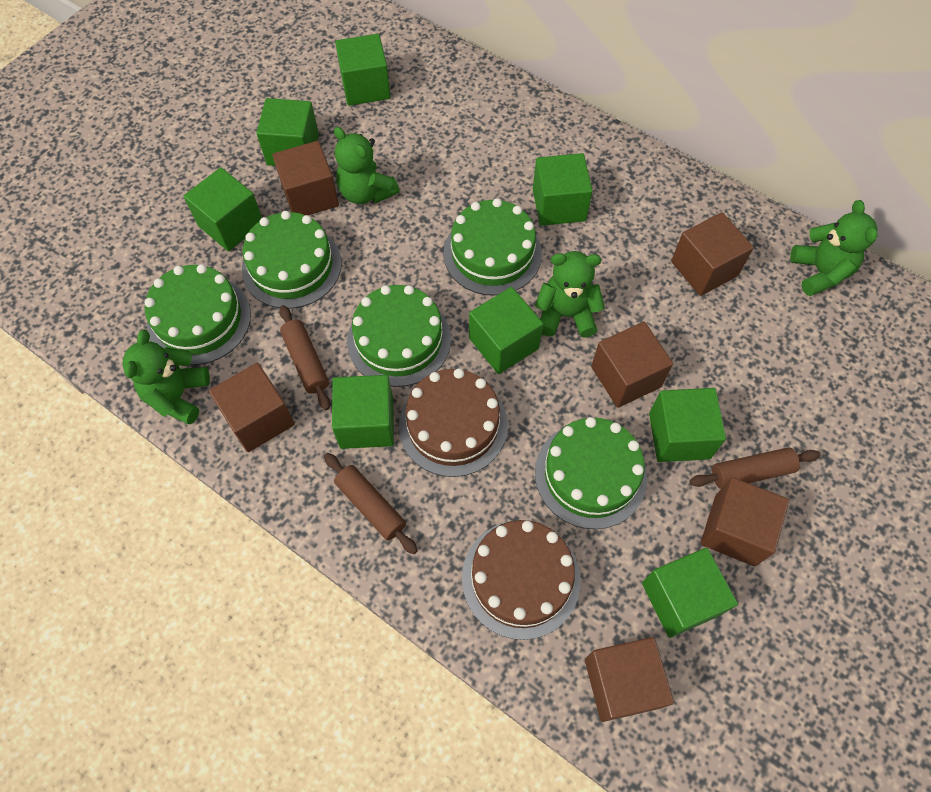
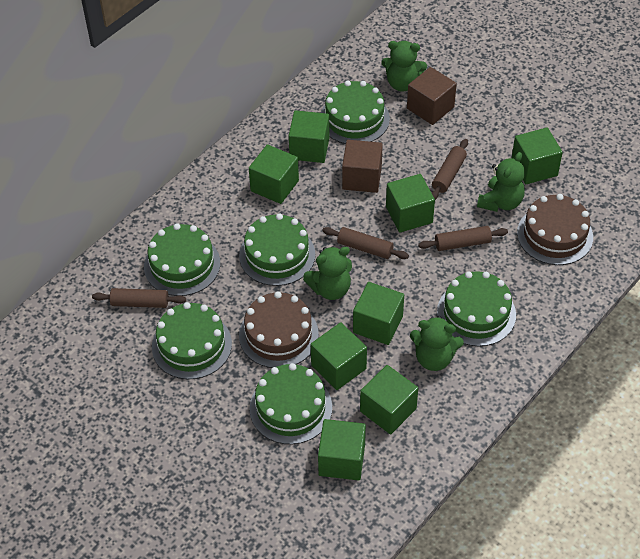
brown cube: [209,363,295,452] [272,141,339,215] [585,637,674,722] [591,322,673,408] [671,212,754,296] [701,477,789,566] = 6 -> [342,140,383,193] [407,67,457,125] = 2
brown rolling pin: [279,305,330,410] [324,453,418,554] [690,447,820,489] = 3 -> [92,288,186,308] [322,227,409,259] [418,226,508,251] [432,139,468,200] = 4
green cake: [144,264,251,365] [242,211,342,309] [347,285,451,387] [443,198,542,296] [535,417,647,529] = 5 -> [144,223,220,296] [152,302,232,379] [239,213,315,286] [249,363,332,444] [321,81,390,144] [437,271,516,346] = 6

